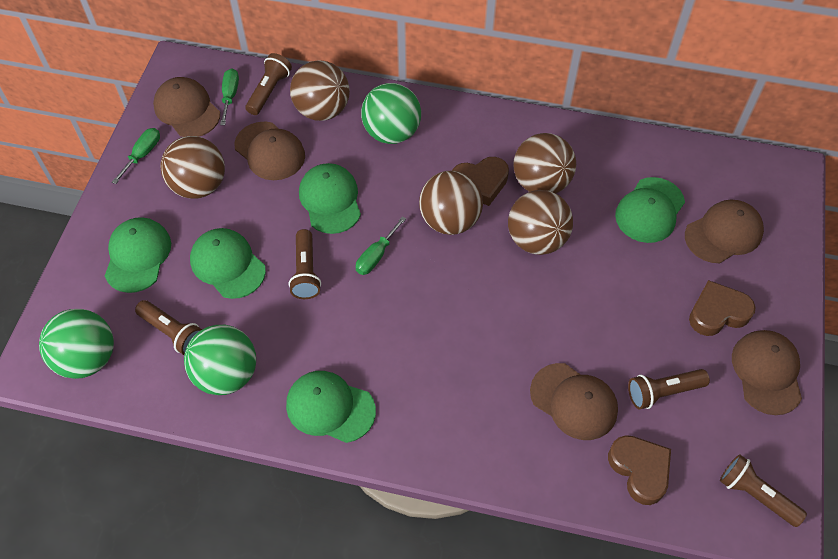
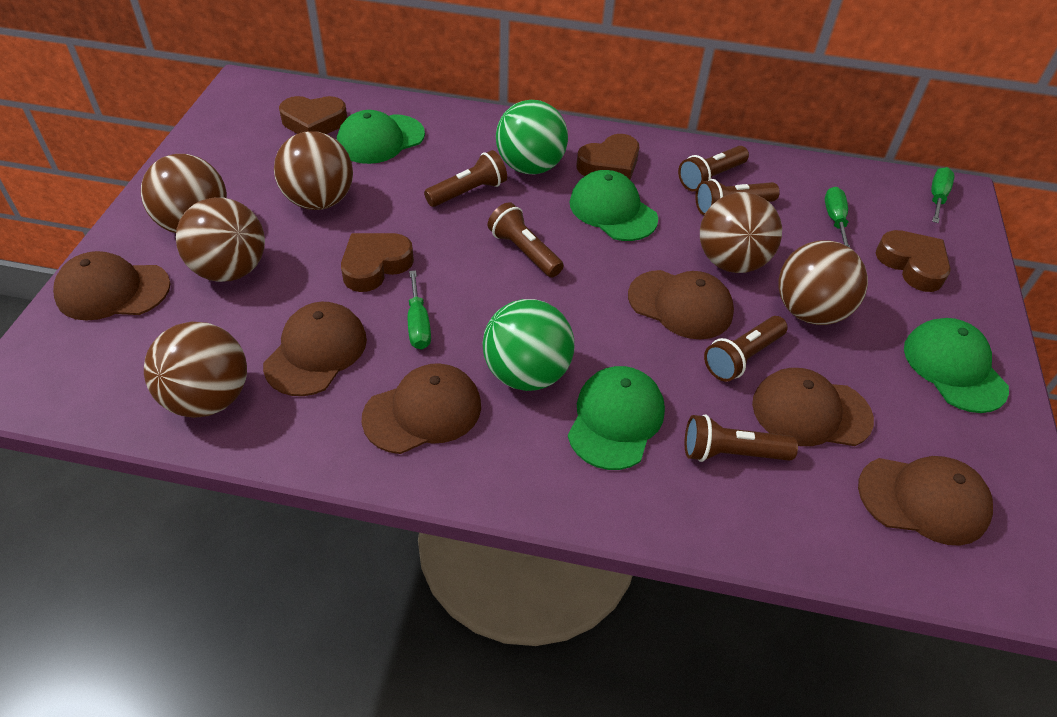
brown ball: [160,136,225,199] [290,60,350,121] [419,170,483,235] [508,190,573,255] [513,133,576,193] = 5 -> [141,154,227,233] [144,322,247,418] [176,197,265,282] [274,131,353,210] [700,192,782,273] [779,240,868,325] = 6
brown cap: [153,77,220,137] [234,122,305,180] [530,363,618,440] [685,199,764,263] [732,330,802,415] = 5 -> [53,251,171,321] [263,302,367,396] [361,363,481,454] [628,270,734,339] [752,368,874,446] [858,456,993,546] = 6
brown flashlight: [135,300,202,355] [245,53,292,115] [289,229,321,299] [628,369,710,410] [720,454,807,527] = 5 -> [424,150,507,207] [488,202,564,278] [678,146,749,191] [685,414,798,462] [695,179,780,215] [704,316,788,382] = 6
brown heart: [452,157,509,206] [608,435,671,505] [689,280,755,336] = 3 -> [279,96,347,134] [341,233,414,292] [577,134,639,180] [876,230,951,292] = 4
green ball: [39,309,114,379] [184,325,256,395] [361,83,421,144] = 3 -> [483,299,574,391] [496,100,568,174] = 2
green cap: [105,217,171,293] [190,228,266,299] [286,371,376,443] [299,163,361,234] [615,177,685,243] = 5 -> [337,110,425,164] [568,366,665,470] [570,170,658,241] [904,318,1009,413] = 4

